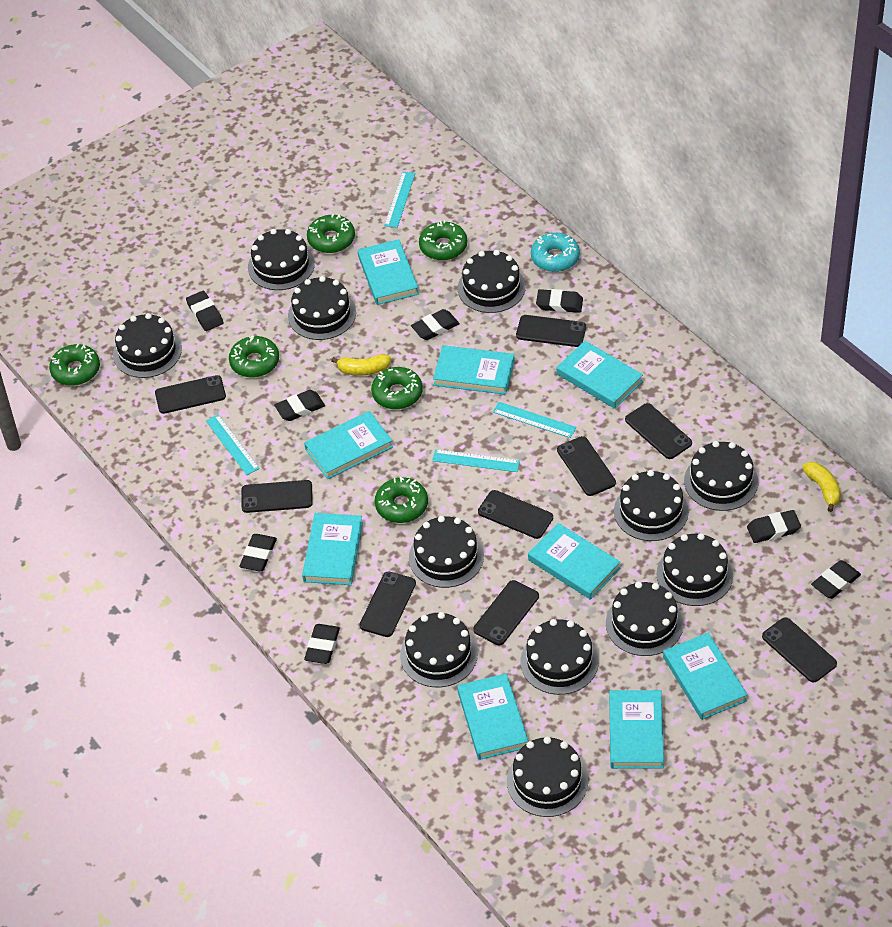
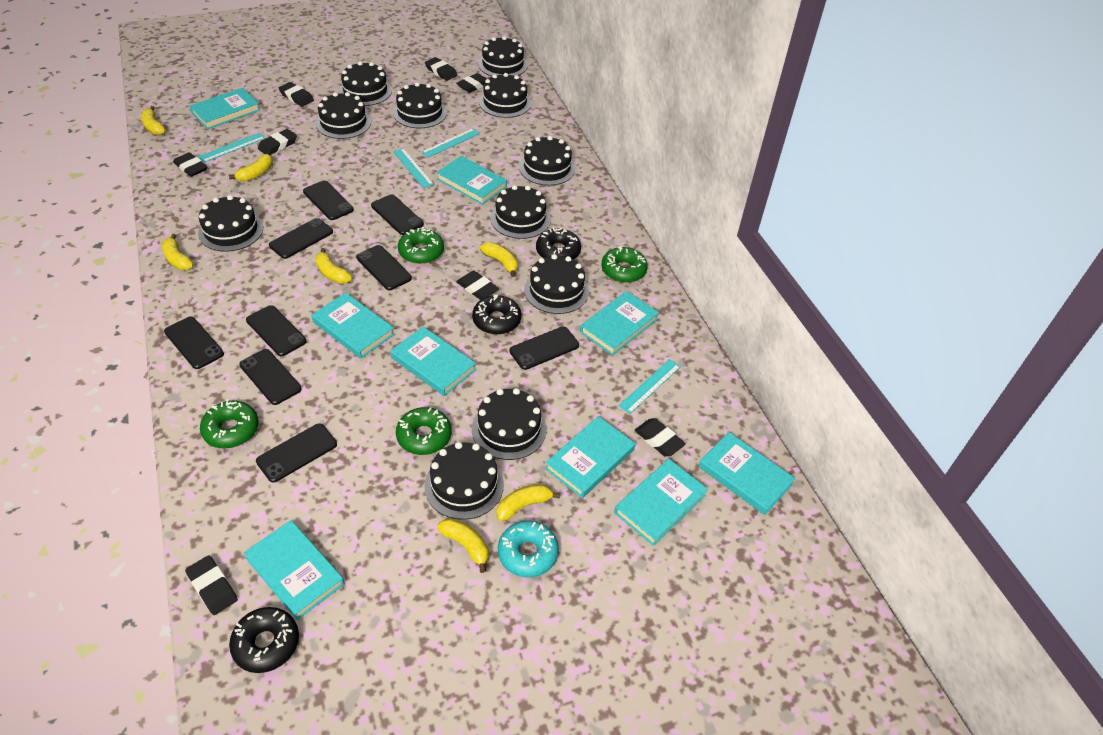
black cake: [113,313,182,378] [248,229,315,290] [288,276,356,340] [400,612,478,687] [409,516,484,588] [458,250,526,313] [507,737,588,817] [521,619,599,695] [606,582,683,656] [614,470,689,541] [656,533,733,606] [684,441,758,511] = 12 -> [198,195,263,252] [316,92,371,139] [339,61,392,106] [393,82,447,128] [424,442,504,520] [472,388,547,460] [478,36,528,76] [479,73,531,118] [490,185,551,239] [519,136,575,186] [524,254,589,314] = 11
black donut: none = 0 -> [229,607,299,673] [472,295,521,335] [536,227,581,260] = 3
green donut: [49,344,100,386] [229,336,279,378] [307,214,355,253] [371,367,423,409] [375,477,428,523] [419,220,467,260] = 6 -> [200,400,259,449] [396,407,451,455] [398,227,444,264] [601,246,648,283] = 4
yellow banana: [331,354,391,376] [802,462,841,512] = 2 -> [141,106,166,135] [162,234,194,270] [229,154,273,182] [315,248,352,284] [437,518,489,573] [480,242,518,277] [496,484,560,521] = 7

